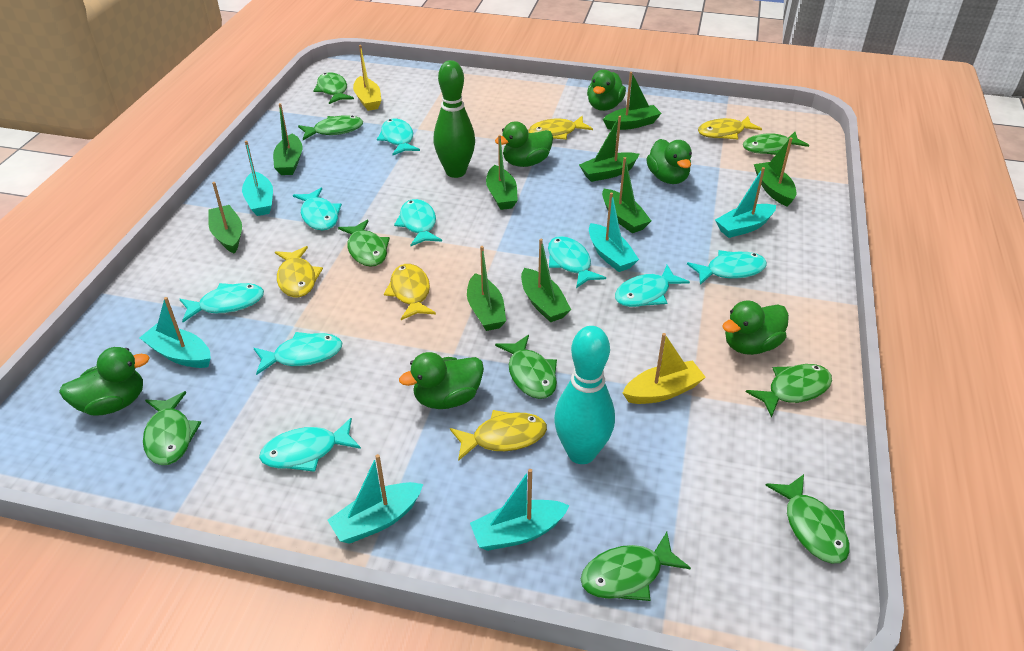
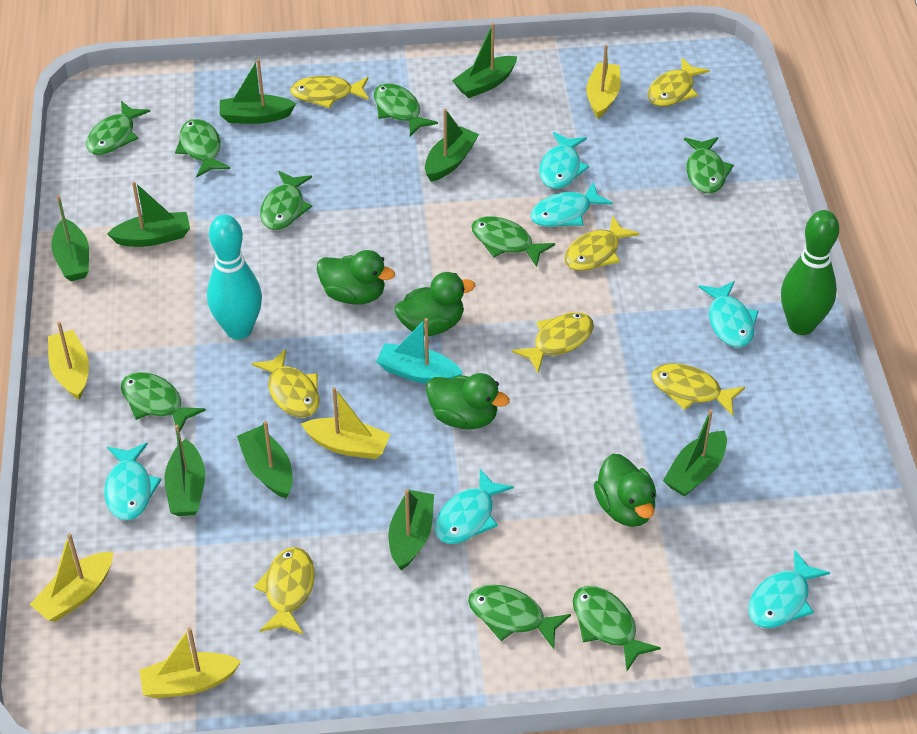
green duck: [59,347,150,415] [399,352,484,409] [495,121,553,167] [587,70,626,111] [646,139,692,184] [722,300,789,355] = 6 -> [317,250,395,305] [395,272,475,336] [426,373,510,429] [594,454,657,527] = 4
turquoise boat: [139,297,211,368] [242,141,273,216] [328,454,423,544] [470,469,570,551] [589,192,639,272] [715,167,776,238] = 6 -> [376,318,463,384] = 1
turquoise fish: [180,283,264,322] [254,332,342,375] [259,418,361,472] [293,188,342,230] [377,118,420,155] [394,199,442,246] [548,236,606,288] [615,265,690,307] [687,250,767,285] = 9 -> [104,443,162,520] [435,469,514,544] [530,182,613,227] [539,132,589,189] [699,281,759,347] [748,550,830,628] = 6
yellow boat: [353,45,382,111] [623,333,706,404] = 2 -> [30,533,113,622] [48,322,89,400] [139,627,241,698] [301,387,390,459] [586,44,621,119] = 5
yellow fish: [275,246,323,297] [384,264,436,320] [450,410,547,461] [528,116,593,140] [698,116,762,140] = 5 -> [251,349,319,418] [254,547,315,635] [290,76,369,108] [512,312,594,373] [564,216,640,271] [648,58,710,107] [652,363,745,416] = 7

